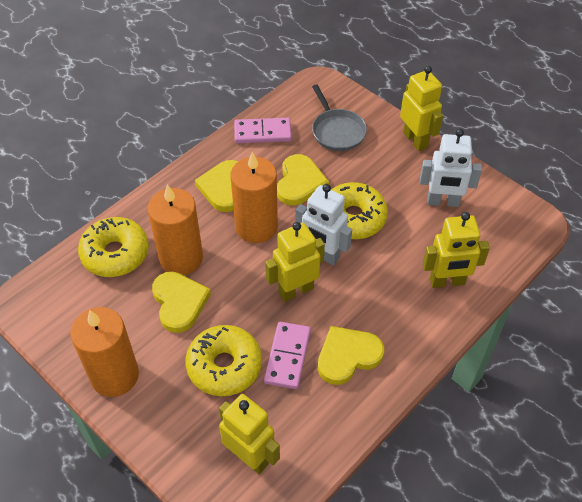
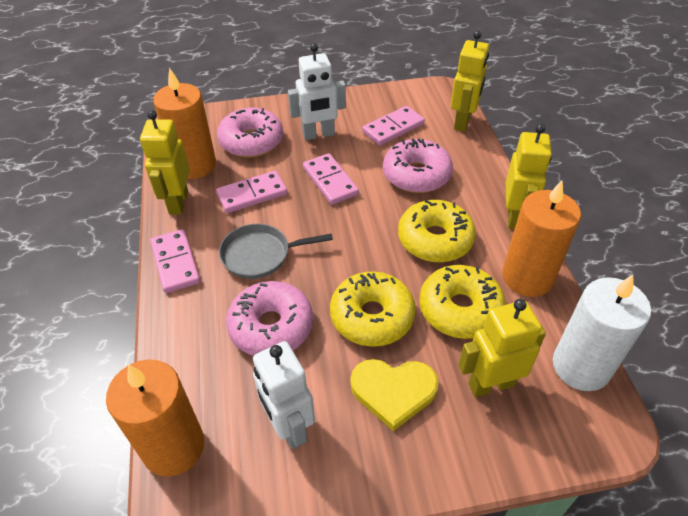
pink domino: [234,118,291,143] [264,322,311,389] = 2 -> [150,229,200,293] [216,171,287,213] [303,153,359,205] [362,106,425,146] = 4
pink donut: none = 0 -> [217,108,283,157] [226,281,313,356] [383,139,453,193] = 3
white candle: none = 0 -> [553,275,651,391] = 1
yellow heart: [152,272,211,333] [195,160,238,212] [277,154,329,205] [318,326,384,385] = 4 -> [350,359,439,431] = 1

